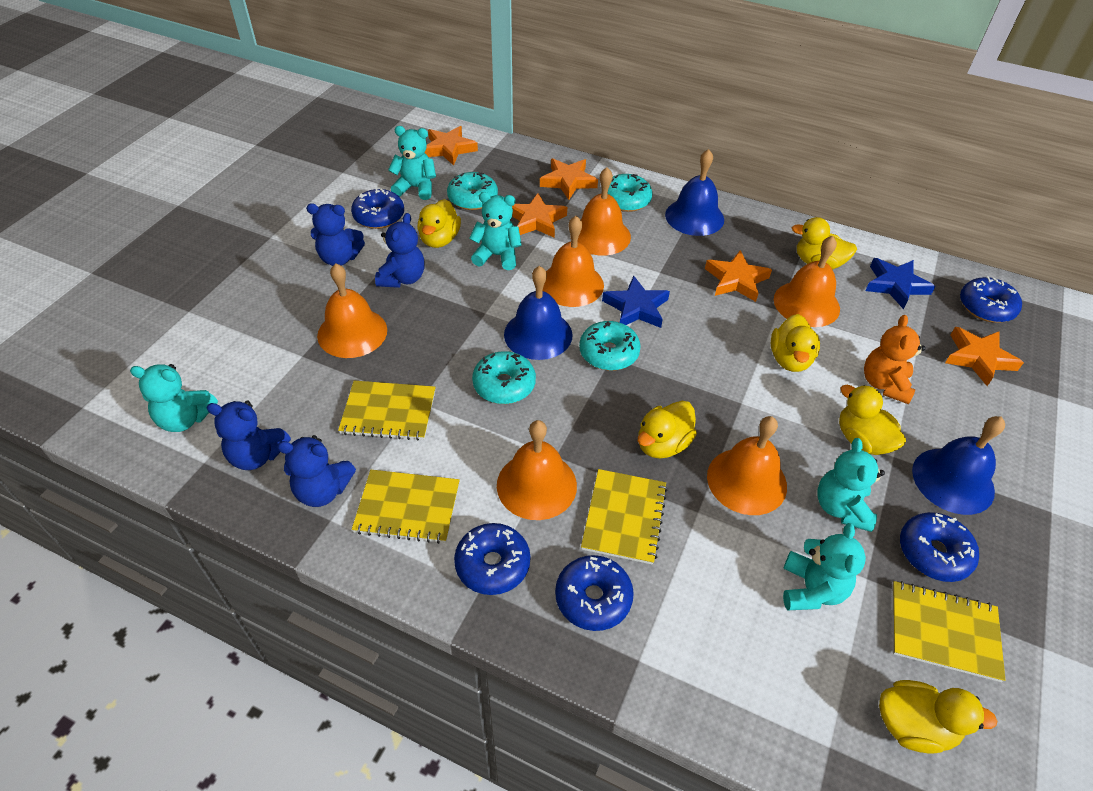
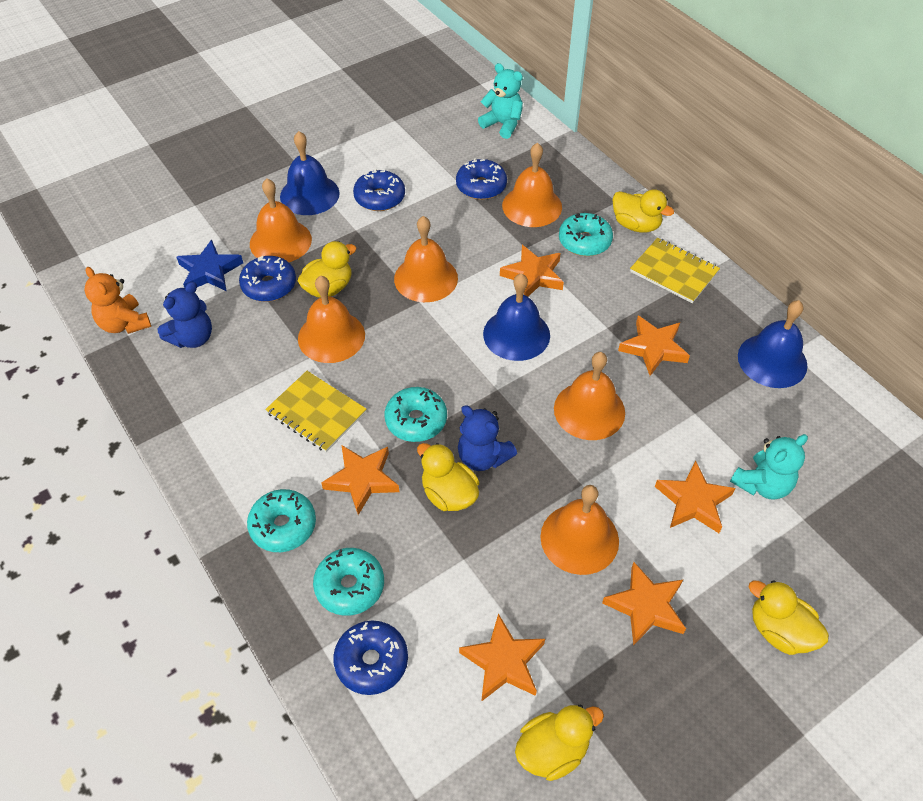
blue donut: [351,188,404,229] [454,523,530,595] [555,555,634,631] [900,512,979,582] [960,276,1022,323] = 5 -> [239,256,296,302] [333,621,408,695] [353,169,405,211] [456,158,507,200] = 4
blue star: [602,276,670,328] [865,258,936,309] = 2 -> [177,240,243,291] = 1
blue teddy bear: [207,401,291,470] [277,435,356,507] [306,203,365,266] [375,213,425,288] = 4 -> [158,282,212,348] [458,405,517,471] = 2
orange star: [425,126,478,166] [512,193,567,238] [540,159,598,200] [705,250,772,302] [945,327,1024,386] = 5 -> [321,445,399,515] [459,614,545,701] [500,245,564,297] [602,562,686,646] [618,316,690,376] [655,460,735,533] = 6
turquoise teddy bear: [130,364,218,432] [388,126,436,200] [469,192,522,270] [783,523,866,610] [817,438,885,532] = 5 -> [478,63,523,139] [730,434,808,500] = 2
yellow duck: [417,199,461,248] [638,401,697,459] [771,314,820,372] [792,217,857,270] [839,385,906,455] [879,680,997,754] = 6 -> [297,241,357,298] [417,443,479,511] [515,705,604,781] [612,189,674,233] [749,580,829,655] = 5
yellow notebook: [338,381,436,441] [352,470,460,544] [581,469,667,565] [892,581,1005,682] = 4 -> [265,371,366,452] [630,238,720,303] = 2

